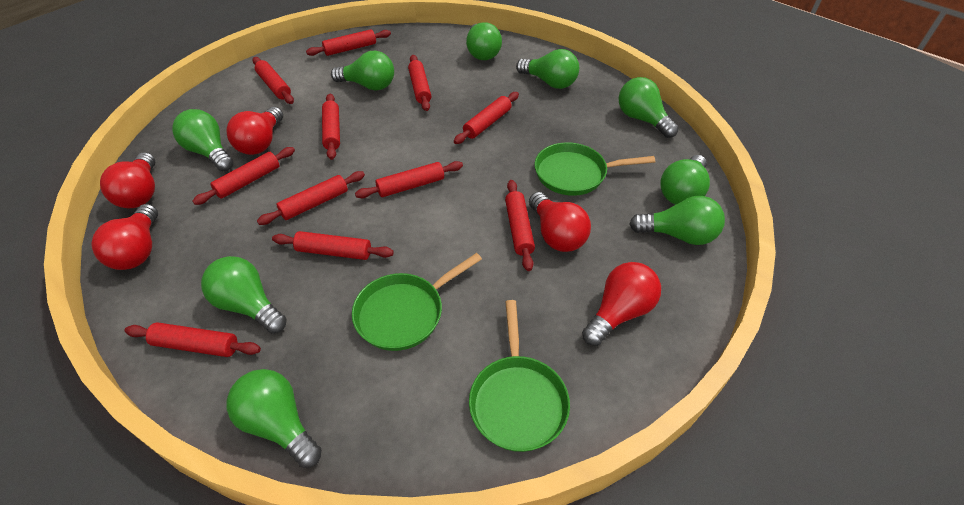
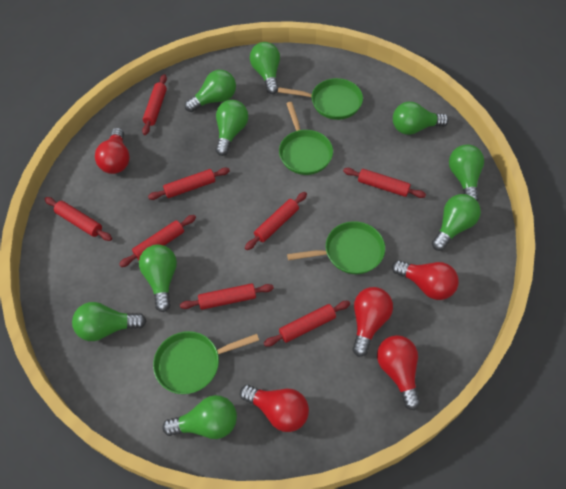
green pan: [352,253,482,351] [469,300,570,452] [535,142,655,196] = 3 -> [153,331,259,394] [278,78,363,120] [279,102,333,175] [287,221,385,274] = 4
red rolling pin: [124,322,261,357] [192,147,295,205] [252,57,294,104] [257,171,365,225] [272,231,394,260] [306,29,391,56] [322,94,340,160] [355,161,463,198] [408,55,431,111] [454,92,519,144] [505,180,535,271] = 11 -> [44,197,112,241] [119,215,196,267] [142,74,167,135] [148,168,230,200] [180,283,274,310] [245,192,307,250] [264,301,350,347] [343,168,426,198] = 8

